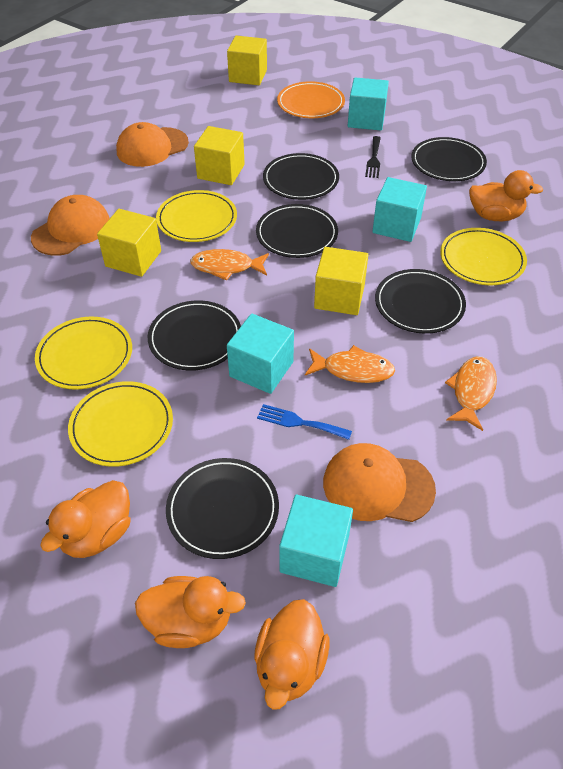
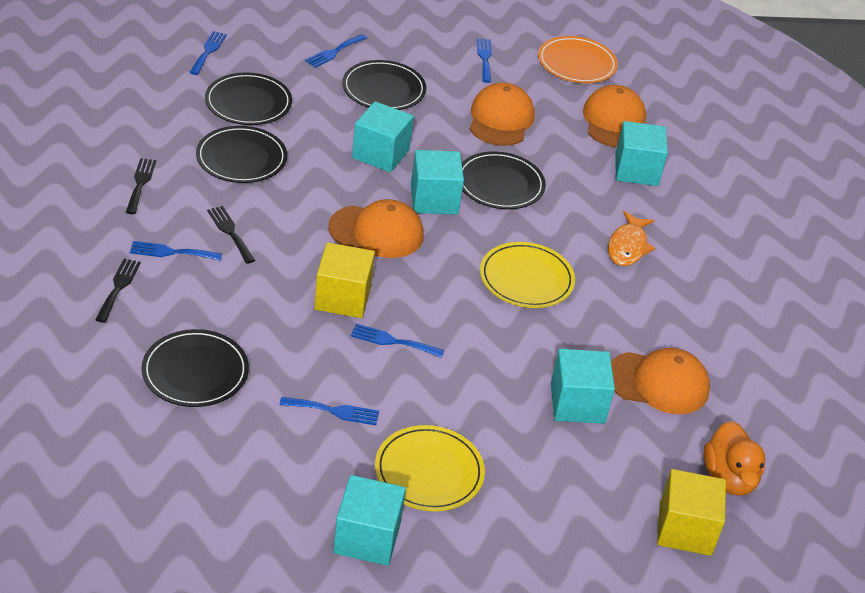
black fork: [365,136,381,178] = 1 -> [95,258,141,323] [126,158,156,214] [207,206,255,264] = 3
black plate: [148,300,241,371] [166,458,279,559] [256,204,338,258] [263,153,339,200] [375,269,466,334] [411,137,487,181] = 6 -> [142,329,249,407] [196,126,287,183] [205,72,292,125] [342,60,426,110] [462,151,546,209] = 5
blue fork: [257,404,352,440] = 1 -> [130,241,222,261] [189,31,227,75] [280,397,379,425] [305,34,367,68] [351,324,444,358] [477,38,492,83] = 6
orange cap: [31,195,110,256] [116,122,189,167] [323,443,436,522] = 3 -> [328,199,424,258] [470,83,535,146] [583,85,646,148] [611,348,710,414] = 4
orange duck: [40,480,131,558] [135,576,246,648] [254,599,330,710] [469,170,543,221] = 4 -> [703,421,765,496] = 1
orange fish: [190,249,269,281] [305,345,395,383] [445,356,497,431] = 3 -> [608,211,655,266] = 1
turquoise cube: [227,314,294,394] [279,495,353,587] [348,77,389,131] [372,177,427,242] = 4 -> [333,475,406,566] [352,101,414,172] [411,150,464,214] [551,349,615,424] [615,121,668,186] = 5
yellow cube: [97,209,161,277] [194,126,245,185] [227,36,267,85] [314,247,368,315] = 4 -> [314,242,375,318] [657,469,726,556] = 2
yellow plate: [35,317,132,390] [68,381,173,467] [156,190,237,242] [440,228,527,285] = 4 -> [375,425,485,511] [480,242,575,308] = 2

